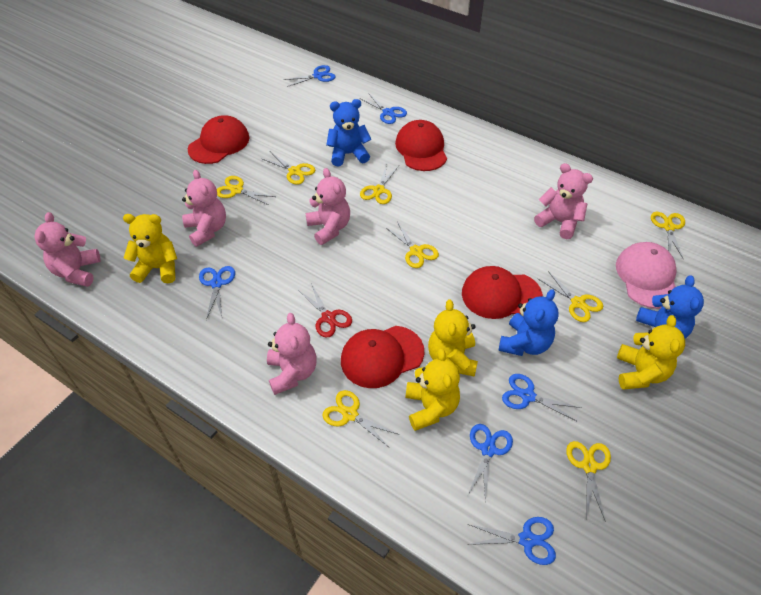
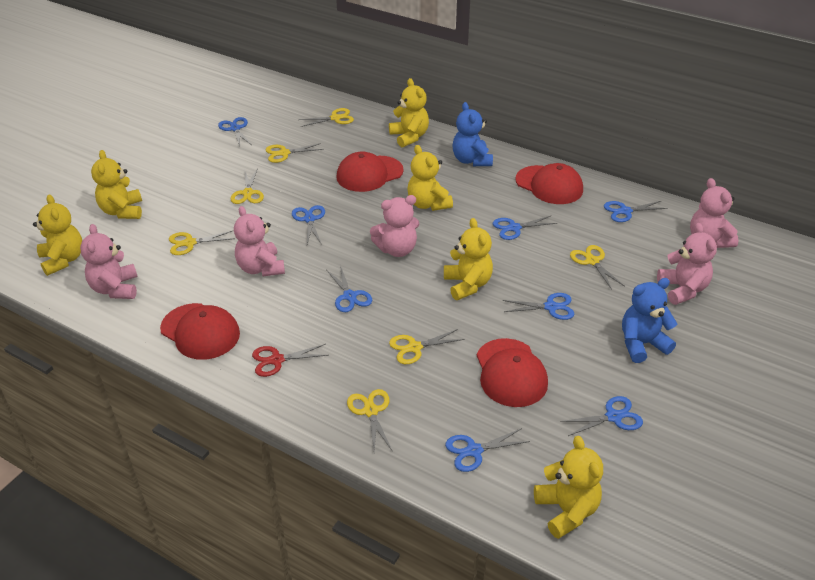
blue scissors: [199,266,235,320] [283,65,336,87] [360,93,407,124] [467,517,556,565] [468,424,513,503] [502,374,582,422] = 6 -> [218,117,252,147] [292,205,325,245] [327,265,372,312] [445,428,530,472] [493,215,558,240] [502,293,575,320] [560,396,643,436] [604,201,668,222] = 8
blue teddy bear: [326,99,371,166] [498,289,559,356] [636,275,704,347] = 3 -> [452,102,493,166] [622,278,677,363] = 2
pink cap: [616,242,677,309] = 1 -> none = 0
yellow scissors: [217,176,275,205] [261,151,315,185] [322,390,398,448] [360,164,399,204] [385,222,439,268] [538,271,603,322] [566,441,611,522] [651,212,685,258] = 8 -> [169,231,235,255] [230,168,264,204] [265,143,324,163] [298,108,354,127] [347,389,393,452] [389,329,465,364] [570,245,625,290] = 7
yellow teddy bear: [123,214,177,284] [406,348,460,431] [428,299,478,377] [617,315,685,390] = 4 -> [33,194,82,276] [91,150,142,219] [389,78,429,147] [407,145,453,211] [444,218,493,300] [534,436,603,539] = 6

